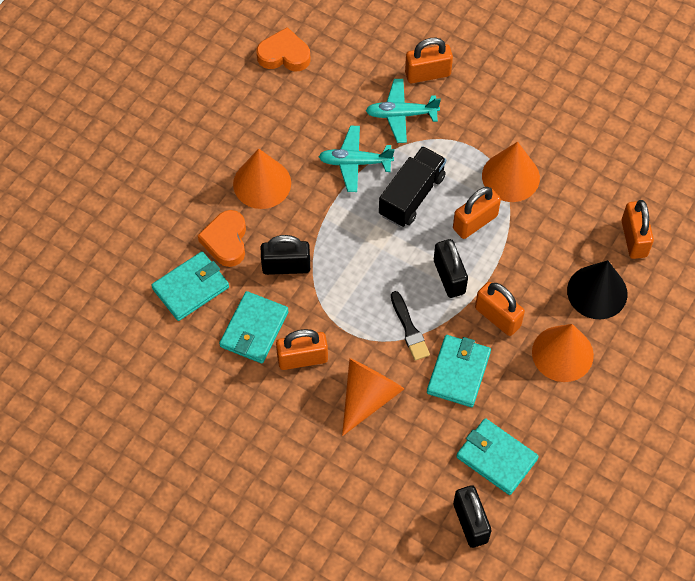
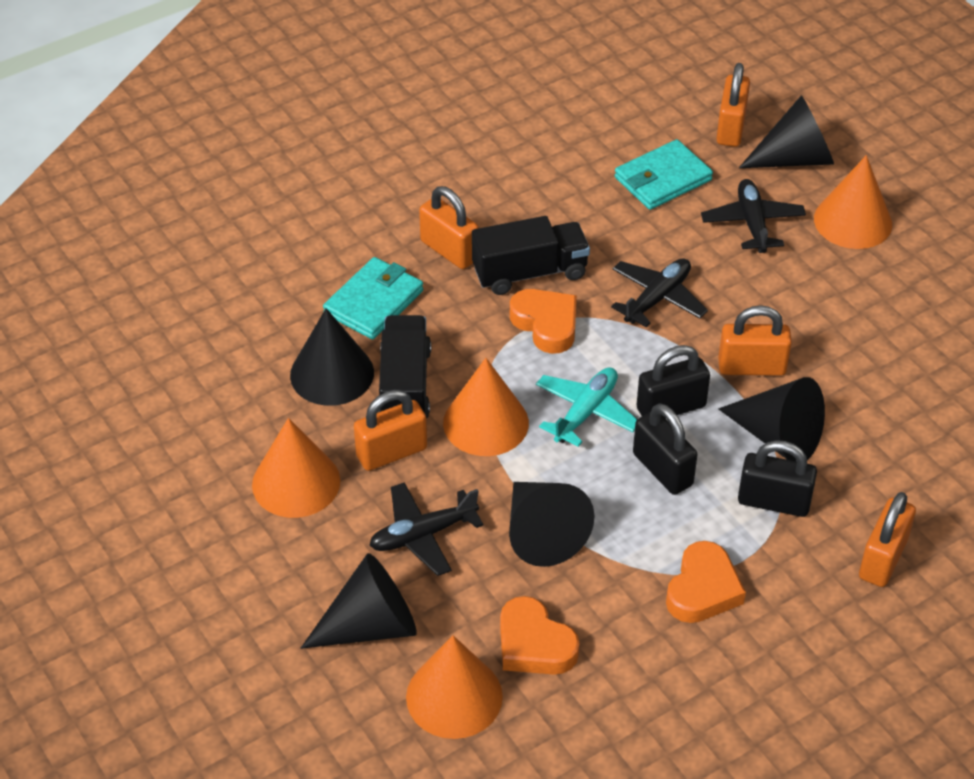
black brush: [391,291,430,361] = 1 -> none = 0
black cone: [567,260,628,319] = 1 -> [290,308,374,406] [301,553,417,649] [509,482,595,567] [718,377,825,462] [739,95,834,168] = 5
black plane: none = 0 -> [369,482,483,576] [611,258,708,327] [701,179,806,253] = 3
black truck: [379,146,446,227] = 1 -> [378,315,431,418] [472,216,590,295] = 2
orange heart: [198,210,246,267] [256,27,311,72] = 2 -> [500,596,580,675] [510,289,577,354] [666,541,746,623] = 3
turquoise plane: [318,126,394,192] [366,79,441,143] = 2 -> [536,367,637,447] = 1
turquoise wallet: [151,251,229,321] [219,291,289,363] [427,335,491,407] [456,418,539,495] = 4 -> [323,257,423,340] [615,139,713,210] = 2

